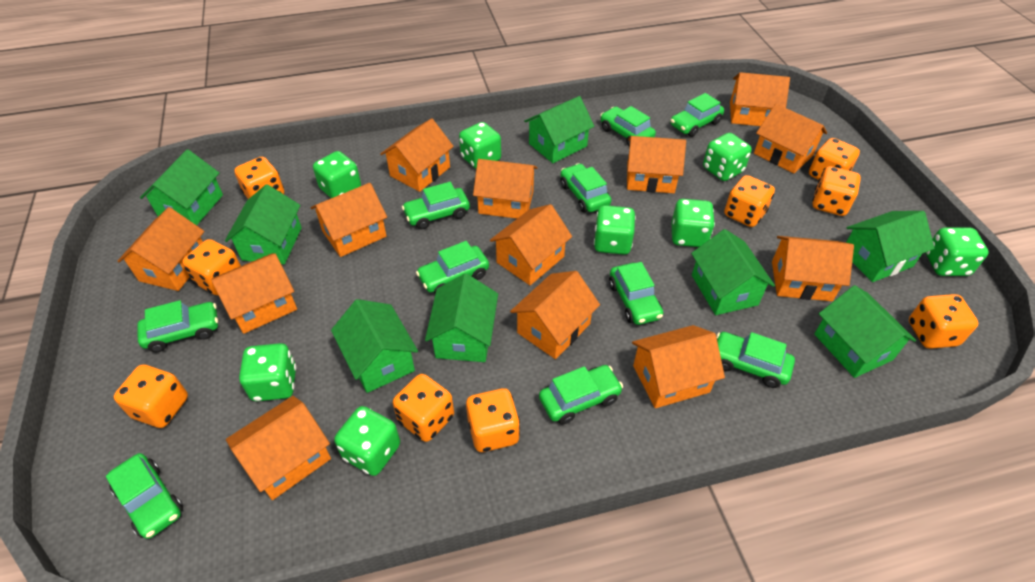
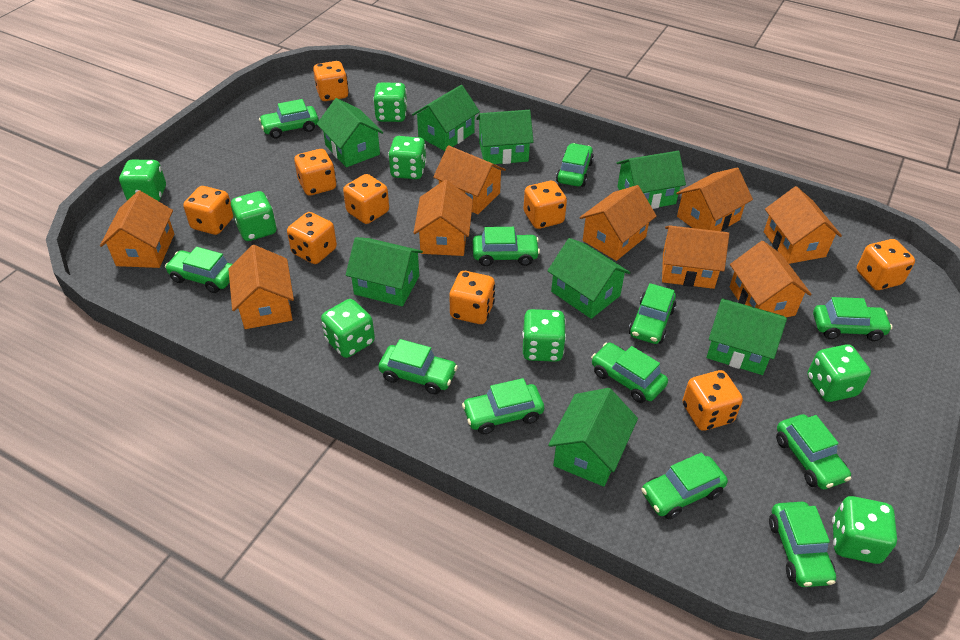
green car: [106,453,183,539] [137,300,218,352] [402,182,470,229] [416,241,489,294] [539,365,623,424] [560,163,611,213] [600,106,656,147] [609,262,663,325] [670,93,724,137] [716,332,795,388] = 10 -> [165,247,232,293] [259,99,319,138] [378,339,458,394] [462,378,544,434] [473,227,540,266] [556,143,594,187] [591,343,668,403] [628,283,676,344] [641,452,728,519] [769,502,836,587] [776,414,851,489] [813,297,893,341] = 12
orange house: [118,207,204,291] [211,253,297,334] [226,396,331,500] [311,183,387,257] [380,118,454,192] [473,159,538,219] [490,204,572,285] [510,271,600,359] [627,136,686,193] [632,325,725,408] [730,72,790,126] [754,104,827,173] [772,236,854,301] = 13 -> [100,191,174,268] [228,245,294,329] [414,180,473,256] [433,145,506,214] [579,185,657,261] [662,226,729,289] [676,167,753,231] [729,241,812,317] [764,186,842,264] = 9

